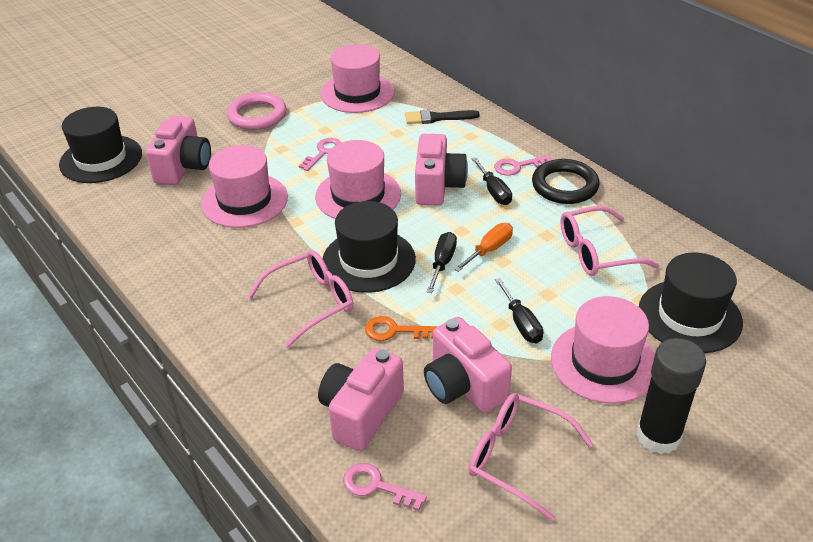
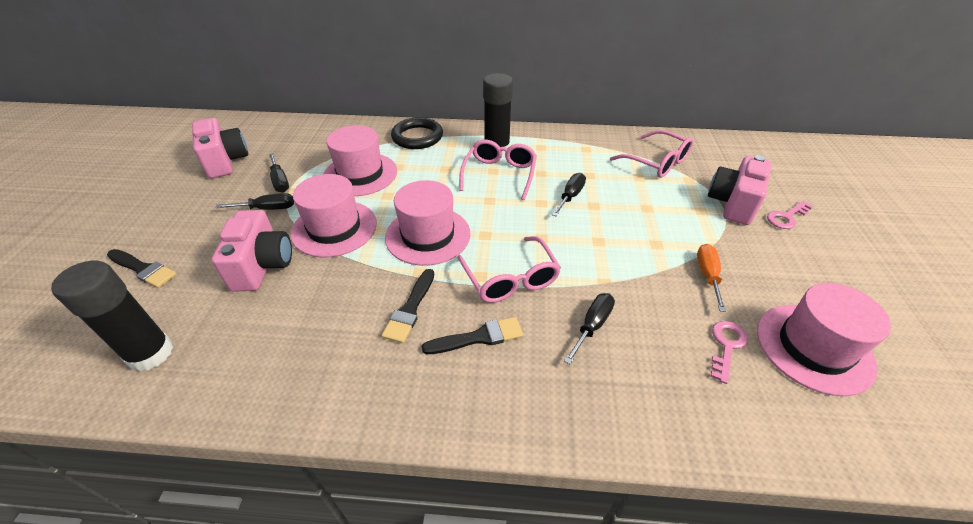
black brush: [405,110,479,124] = 1 -> [107,249,177,288] [382,269,434,343] [422,317,523,354] = 3
black glue stick: [636,338,706,454] = 1 -> [51,260,173,372] [483,73,513,156] = 2
black hat: [59,107,142,183] [323,201,416,293] [639,252,743,353] = 3 -> none = 0
black screwdriver: [426,232,457,293] [471,157,512,205] [495,278,543,343] = 3 -> [215,193,294,210] [269,153,289,193] [552,173,586,216] [564,293,615,364] = 4
orange key: [365,316,438,341] = 1 -> none = 0
pink camera: [146,116,211,185] [318,348,404,451] [415,134,468,206] [424,317,512,413] = 4 -> [192,118,248,178] [211,210,292,292] [708,155,772,225] = 3
pink key: [299,138,342,171] [343,463,427,511] [494,155,551,176] = 3 -> [710,321,748,384] [767,201,813,229] = 2
pink ring: [227,92,286,130] = 1 -> none = 0

